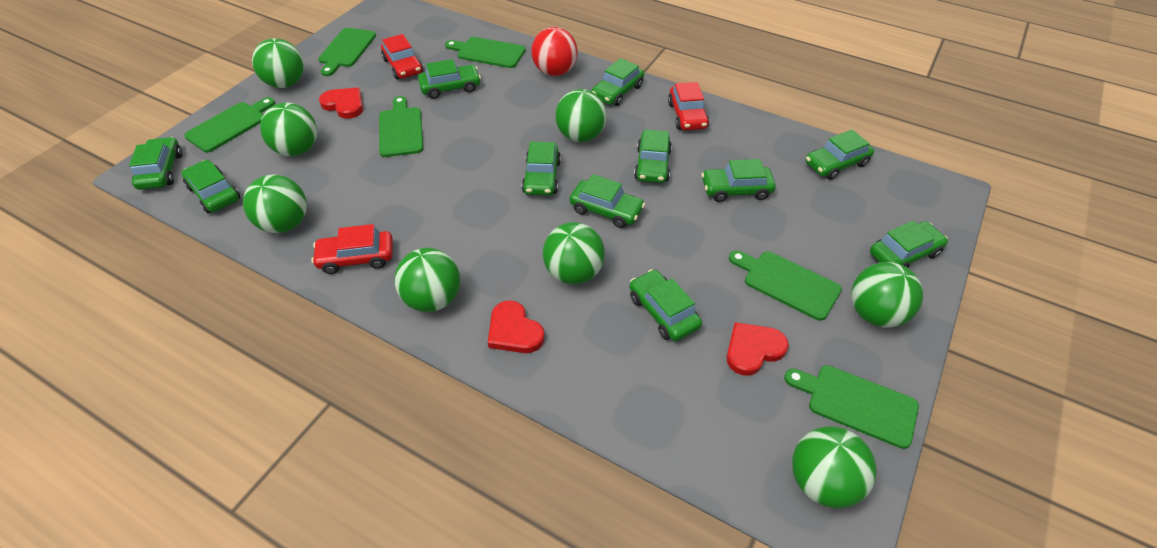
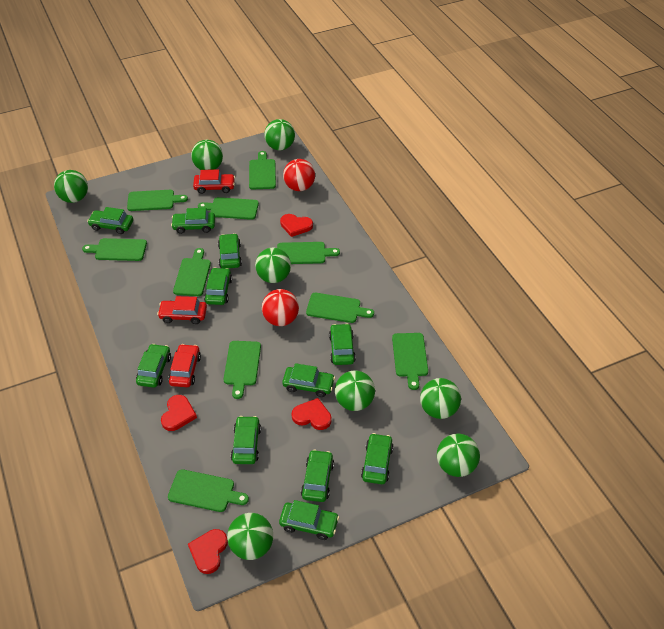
green cutting board: [184,97,275,152] [318,28,376,76] [379,96,423,157] [445,37,526,68] [729,250,842,321] [784,365,919,449] = 6 -> [82,238,147,261] [127,190,188,211] [168,469,249,512] [173,248,211,296] [198,197,259,220] [224,341,261,399] [249,151,276,189] [277,242,340,264] [306,293,374,323] [392,333,428,390] = 10
red ball: [531,27,578,76] = 1 -> [262,289,299,326] [283,159,315,191] = 2
red heart: [319,88,363,119] [488,300,544,353] [726,322,789,376] = 3 -> [161,395,197,431] [188,529,228,574] [280,214,313,237] [292,398,331,430] = 4

